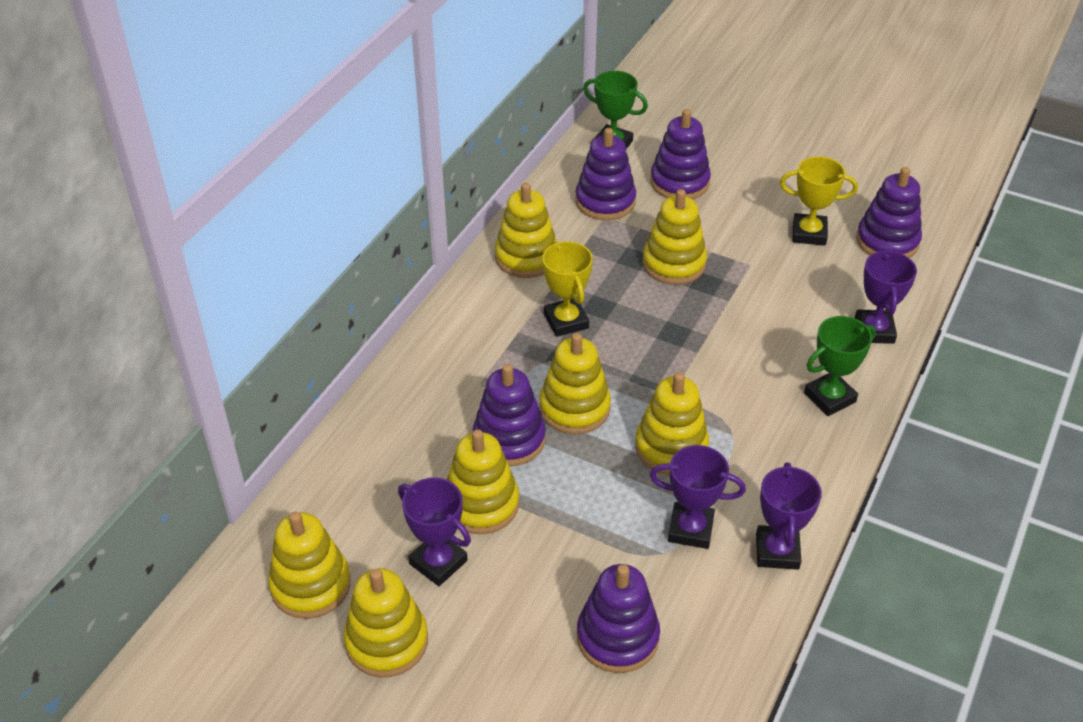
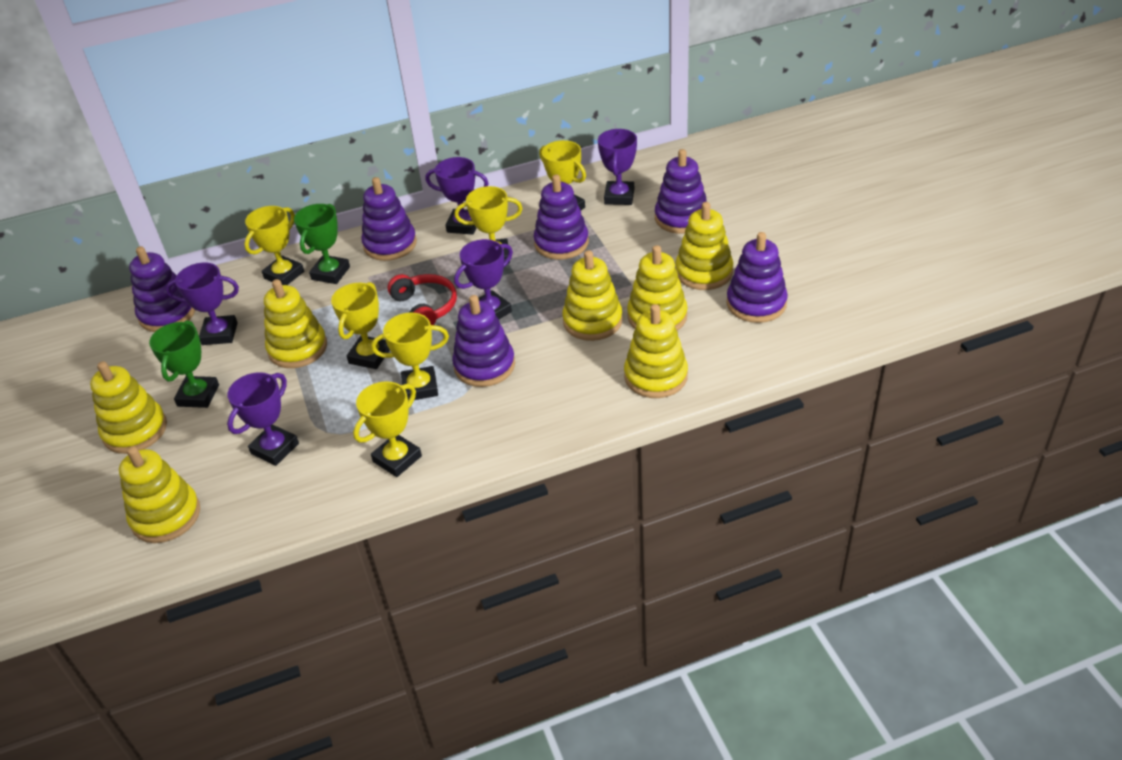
purple stacking toy: [473,364,546,467] [575,128,636,220] [577,564,660,673] [650,109,711,199] [856,167,922,258] = 5 -> [129,246,195,332] [361,177,417,261] [452,295,515,387] [533,174,589,260] [655,149,707,234] [727,232,788,323] = 6
purple trophy: [398,477,471,586] [650,445,746,549] [756,462,822,570] [855,249,917,344] = 4 -> [166,263,239,345] [227,372,299,466] [425,157,489,235] [454,239,513,319] [598,129,637,205] = 5
red headphones: none = 0 -> [388,274,457,325] = 1
yellow trophy: [542,241,593,337] [780,156,858,246] = 2 -> [244,206,304,285] [331,282,390,369] [353,381,422,477] [371,313,449,400] [454,186,523,264] [539,140,586,210] = 6

